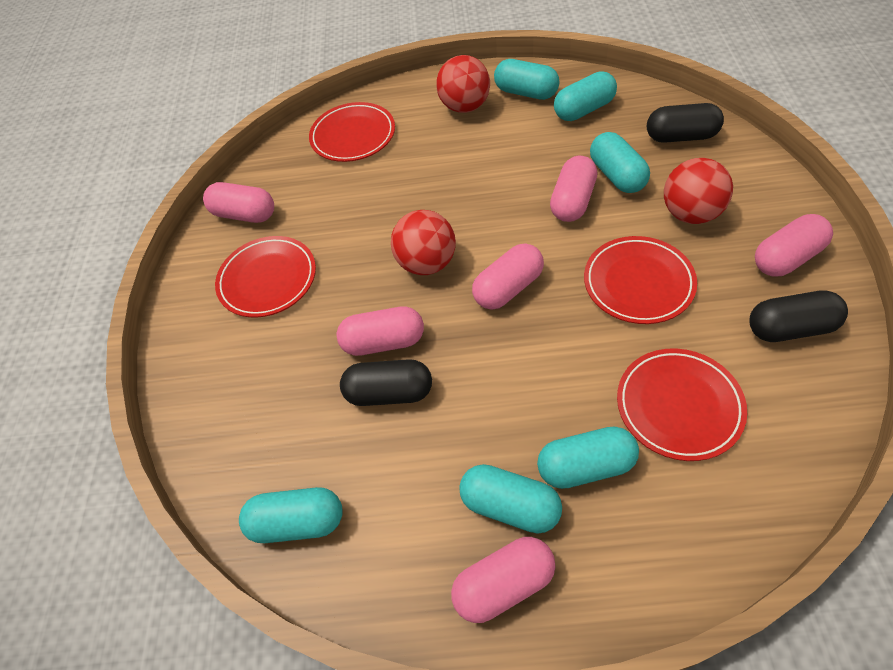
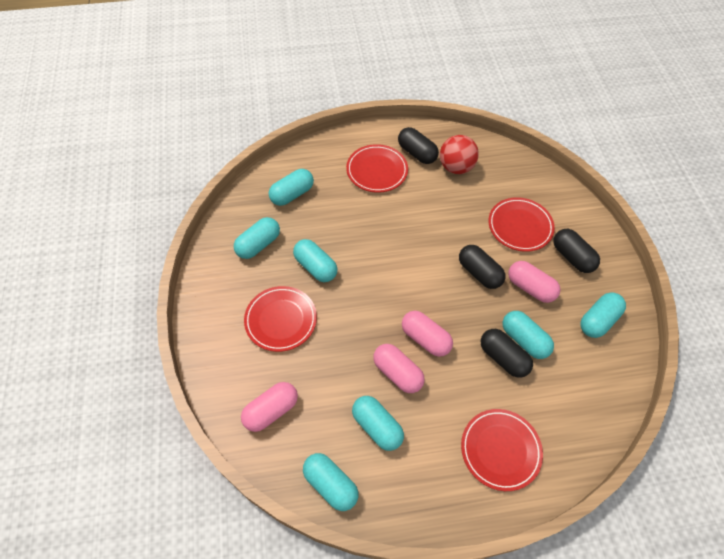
black capsule: [340,359,432,406] [647,103,724,143] [749,290,848,342] = 3 -> [398,127,439,164] [459,245,505,289] [481,329,533,378] [553,229,600,273] = 4
pink capsule: [203,182,274,223] [336,306,424,356] [451,537,555,623] [472,243,544,309] [550,156,597,222] [755,214,833,276] = 6 -> [241,382,298,432] [373,344,425,393] [402,311,453,357] [508,261,560,303] = 4
red ball: [391,210,456,275] [437,55,490,113] [664,158,733,224] = 3 -> [440,135,479,174] = 1
turquoise capsule: [239,487,343,543] [459,464,562,534] [494,59,559,100] [537,427,639,489] [554,71,617,121] [590,132,650,193] = 6 -> [234,217,280,259] [269,169,314,206] [293,239,337,282] [303,453,359,511] [352,396,404,451] [503,311,554,359] [580,292,626,338] = 7

